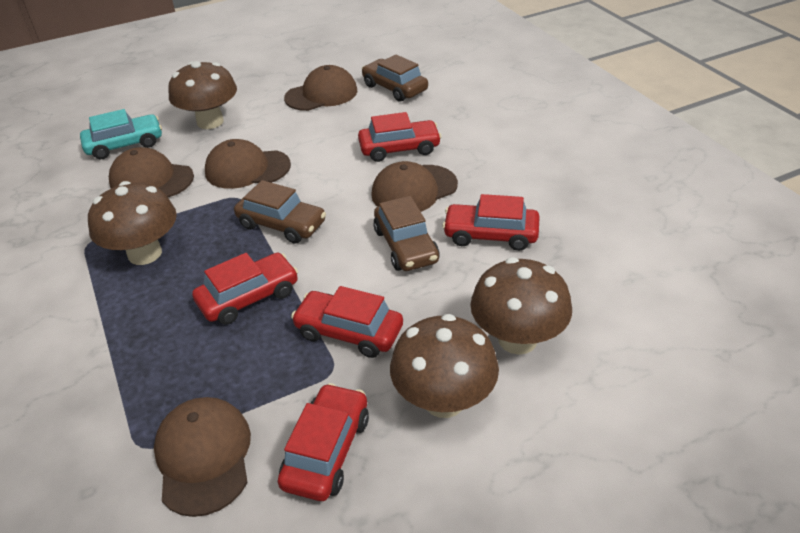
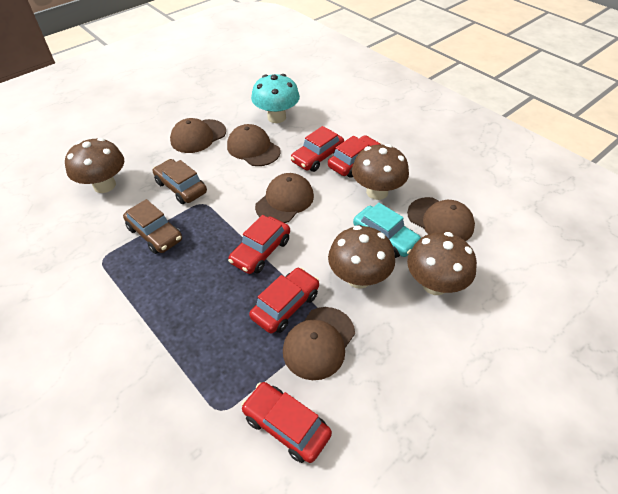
brown car: [234,180,326,244] [362,55,428,102] [373,196,440,271] = 3 -> [123,199,182,254] [153,159,207,204] = 2
turquoise mushroom: none = 0 -> [251,74,300,123] = 1

